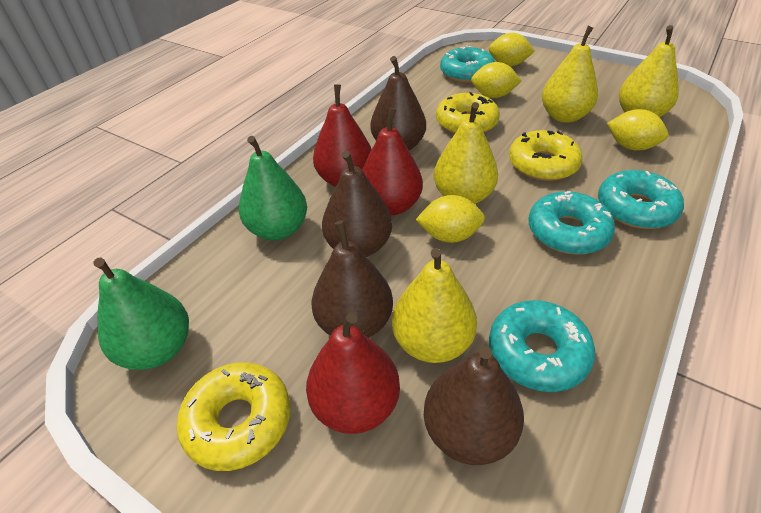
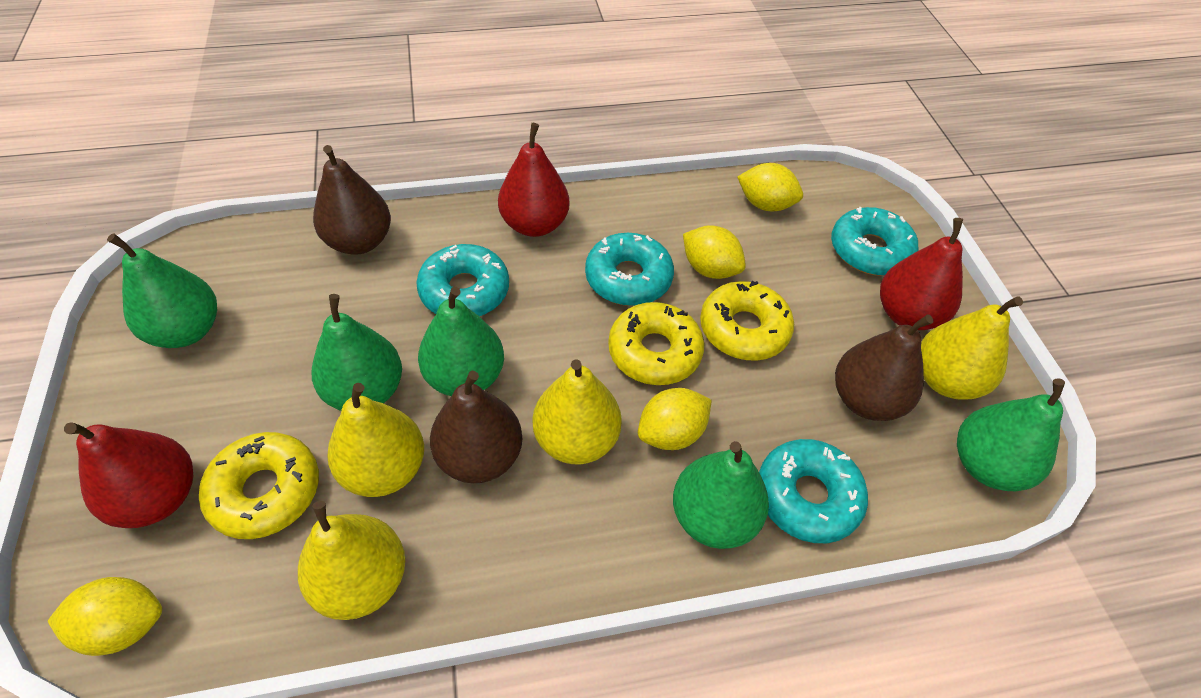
brown pear: [312,220,393,338] [322,151,392,257] [370,56,426,150] [424,346,524,465] = 4 -> [313,145,391,255] [430,371,522,483] [835,314,933,421] = 3
green pear: [93,258,189,370] [239,136,307,240] = 2 -> [107,233,217,348] [312,294,402,411] [418,287,504,396] [673,441,769,549] [957,379,1065,491] = 5

